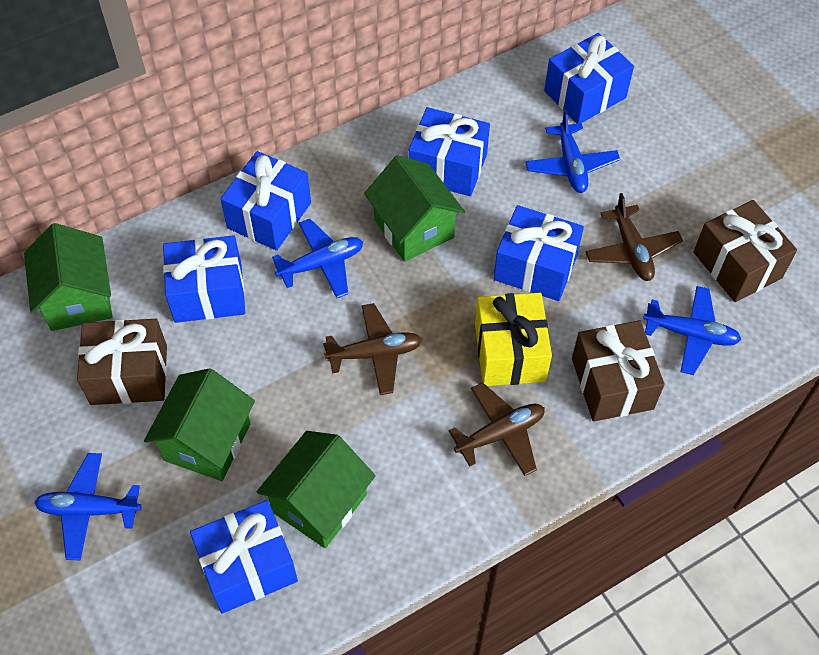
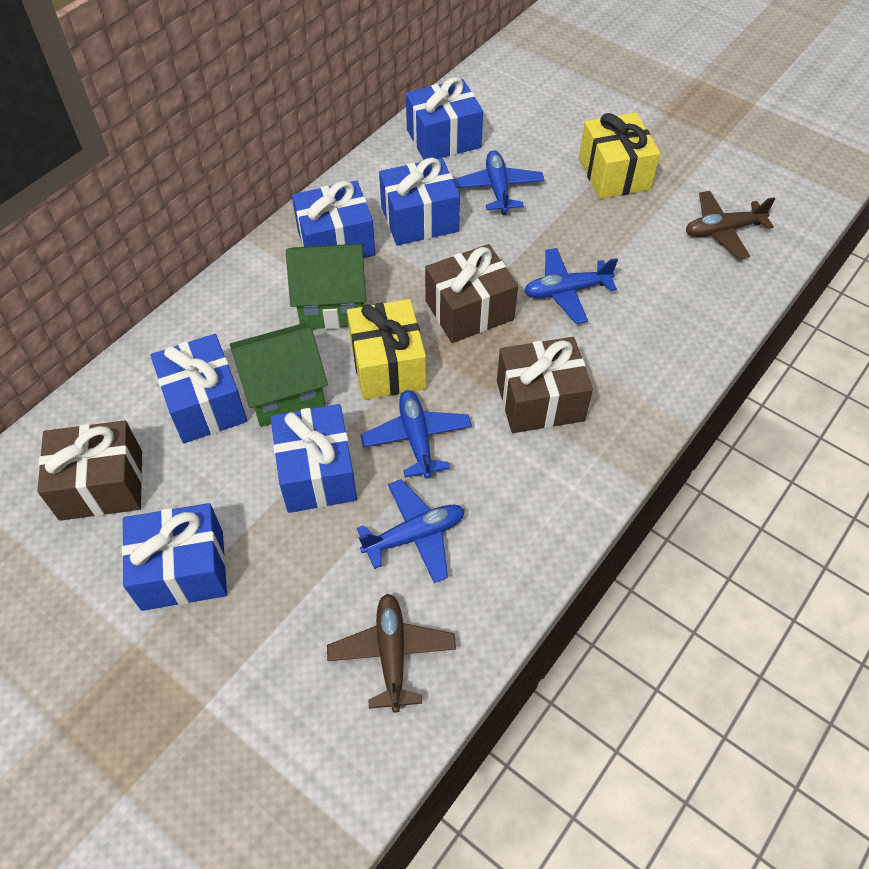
brown plane: [323,303,422,395] [449,382,545,476] [586,193,683,281] = 3 -> [327,594,456,713] [686,191,775,259] = 2
green house: [24,223,112,331] [144,368,255,481] [257,431,376,548] [364,155,465,262] = 4 -> [230,323,328,427] [286,244,366,329] = 2
yellow gift: [475,293,552,386] = 1 -> [347,299,426,400] [579,112,660,199] = 2

